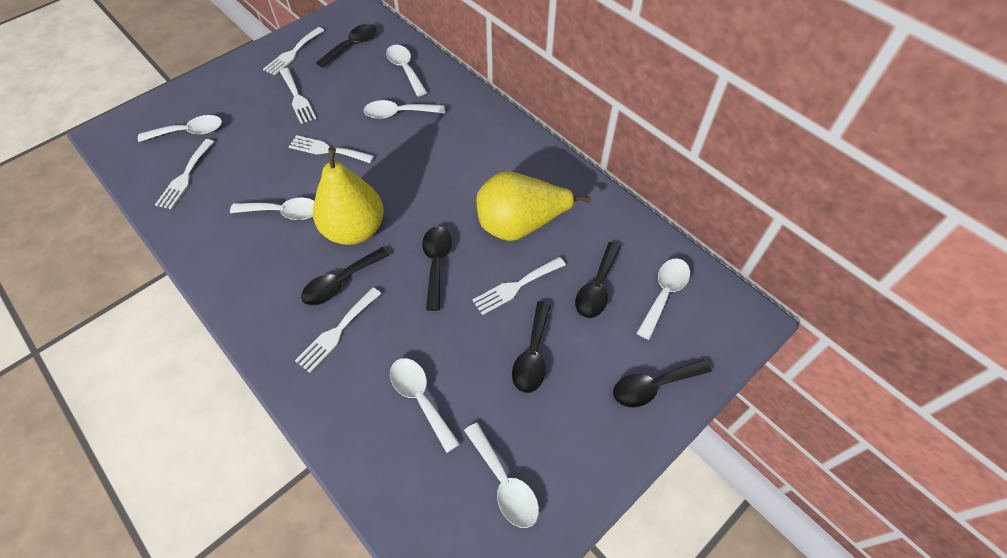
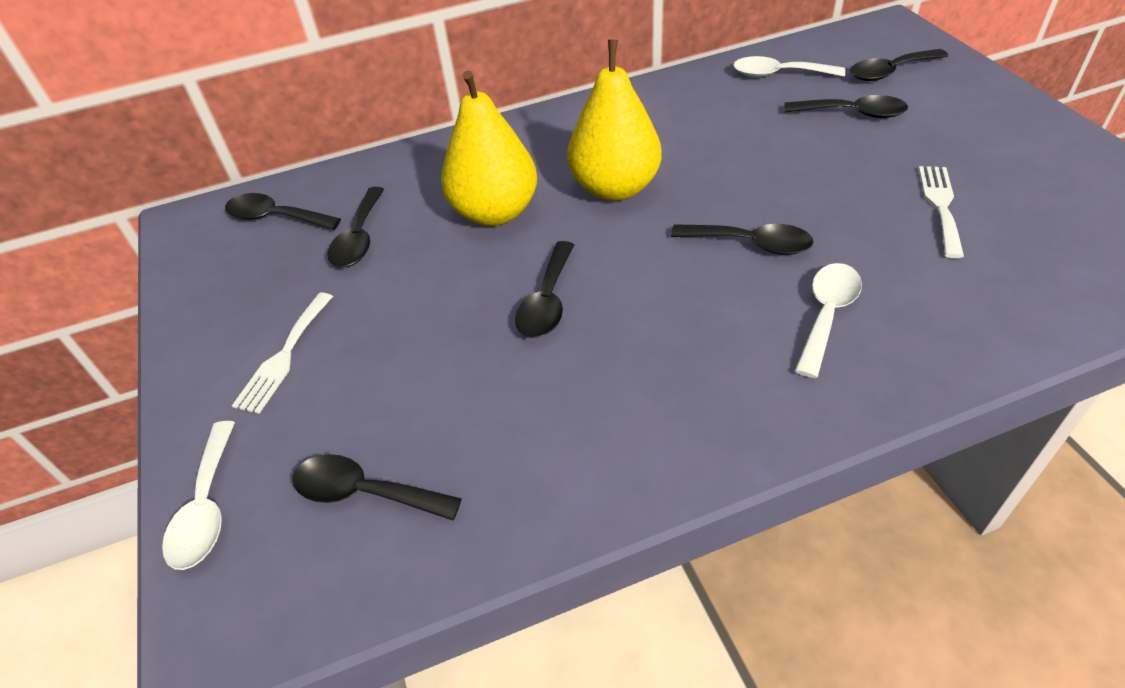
black spoon: [301,247,389,306] [316,24,377,68] [422,226,452,311] [512,301,551,393] [575,242,621,318] [613,359,712,407] = 6 -> [225,193,341,230] [292,454,462,520] [327,187,384,267] [515,241,574,338] [671,224,814,255] [784,95,908,118] [850,49,948,81] = 7
white fork: [155,139,214,209] [263,27,325,76] [280,68,316,124] [289,135,374,163] [295,287,381,373] [472,257,566,315] = 6 -> [232,293,333,414] [918,166,964,258] = 2
white spoon: [138,115,222,142] [230,197,314,220] [363,100,445,119] [386,45,427,96] [390,358,460,453] [464,422,539,528] [636,259,690,340] = 7 -> [162,421,235,570] [733,56,846,77] [795,263,862,378] = 3

